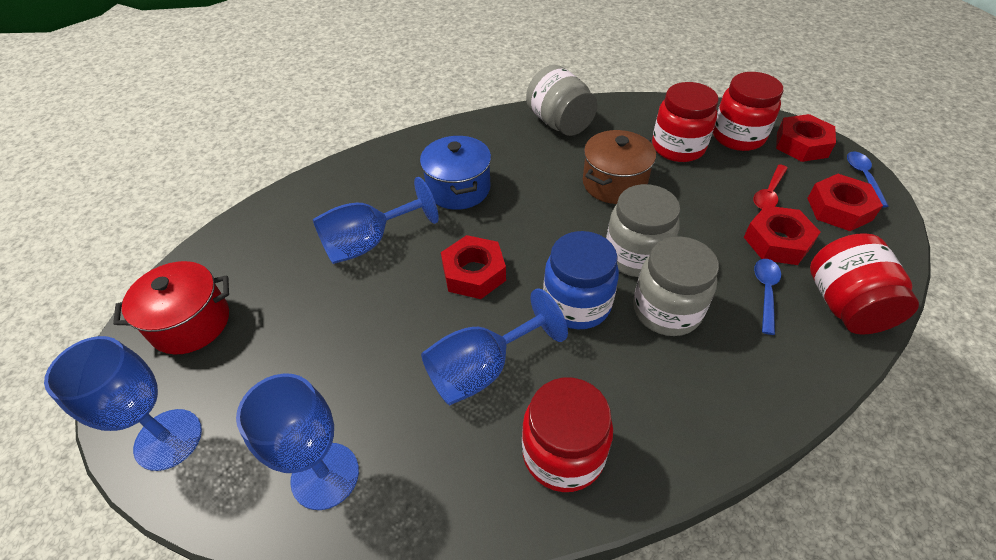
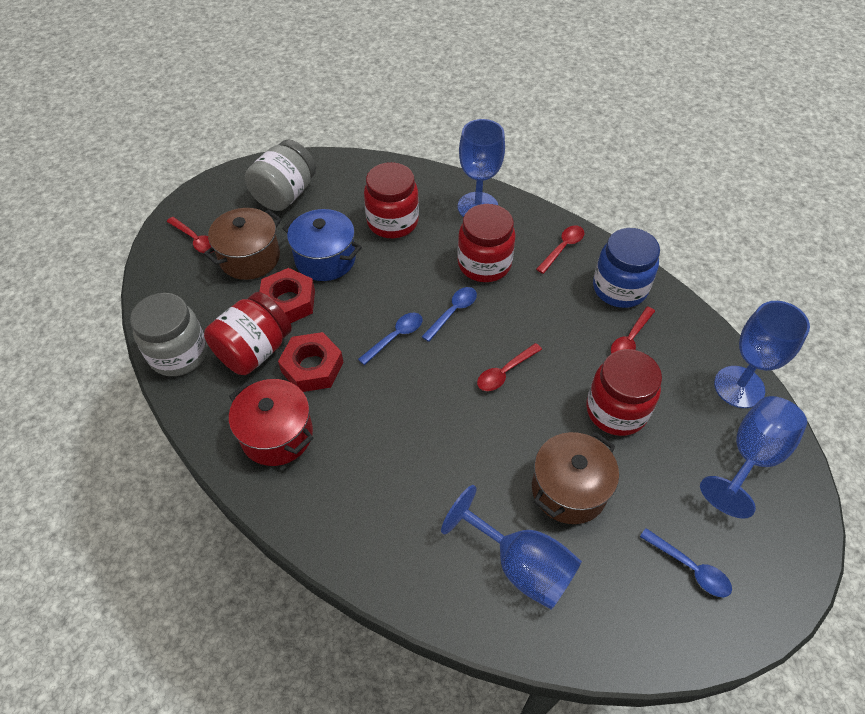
blue spoon: [754,259,781,335] [847,151,888,208] = 2 -> [358,312,423,365] [422,287,477,342] [640,528,732,597] = 3
brown pot: [583,130,656,204] = 1 -> [204,208,282,280] [532,432,619,524] = 2
grey jar: [526,65,598,136] [606,184,680,277] [633,237,719,336] = 3 -> [130,293,207,376] [245,139,316,211] = 2
red nut: [441,235,506,299] [744,206,821,265] [776,114,836,162] [807,174,883,231] = 4 -> [259,268,315,323] [278,332,344,392] = 2
red spoon: [753,164,788,209] = 1 -> [167,217,214,253] [477,343,542,391] [536,225,584,274] [611,306,655,354] = 4

